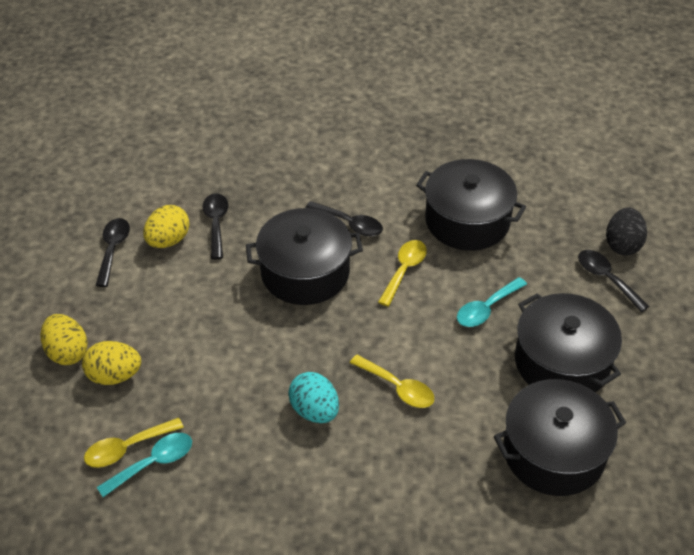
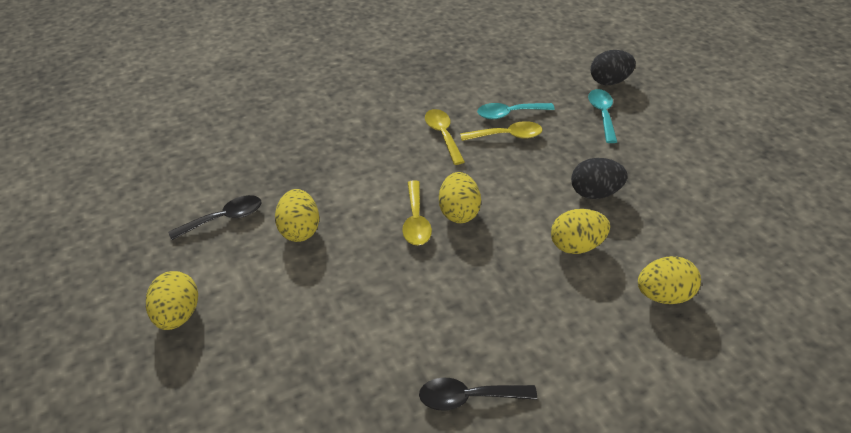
black egg: [606,207,647,255] = 1 -> [571,158,628,199] [591,50,636,85] = 2
black pot: [246,208,363,305] [416,159,526,251] [494,379,626,496] [515,293,622,393] = 4 -> none = 0
black spoon: [96,218,130,287] [202,193,228,259] [305,201,383,237] [578,250,650,312] = 4 -> [168,195,262,240] [419,378,537,411] = 2
turquoise egg: [288,372,339,423] = 1 -> none = 0
yellow egg: [41,314,88,365] [82,341,141,385] [143,205,189,248] = 3 -> [146,271,198,330] [275,189,319,242] [439,172,481,223] [551,209,610,254] [638,256,701,304] = 5

